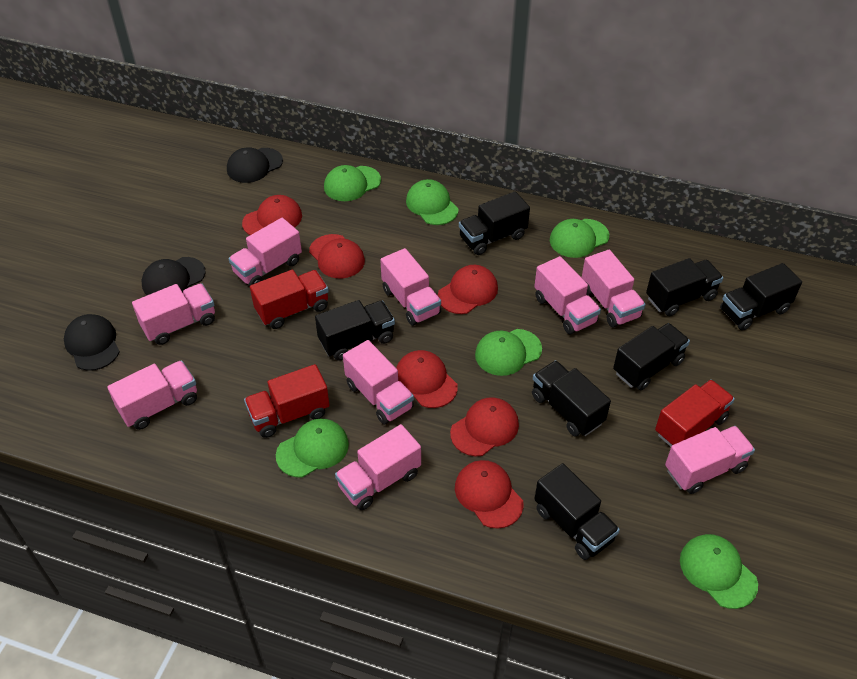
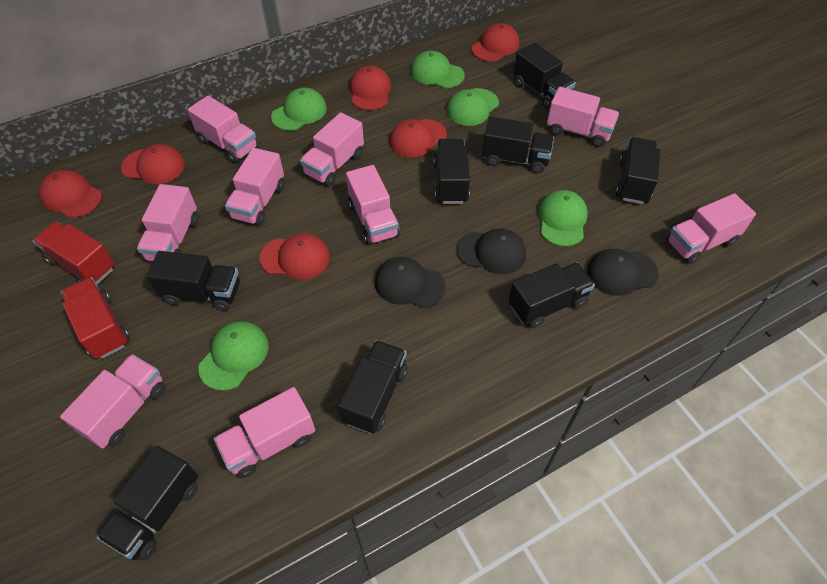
black truck: [315,300,395,361] [459,191,530,255] [532,360,611,437] [535,463,620,560] [613,323,690,390] [646,258,723,316] [720,263,802,331] = 7 -> [97,446,198,561] [147,251,240,311] [338,340,408,434] [434,139,470,204] [482,117,554,173] [508,262,595,328] [513,43,576,109] [616,137,660,204] = 8
green cap: [276,418,349,478] [324,165,381,201] [406,179,458,225] [475,329,542,376] [550,219,609,258] [680,534,758,609] = 6 -> [198,321,269,391] [271,88,327,131] [411,51,465,88] [446,88,499,126] [538,190,588,246] = 5
red truck: [244,364,330,438] [250,270,329,329] [655,380,735,447] = 3 -> [33,222,115,284] [61,277,130,359] = 2

